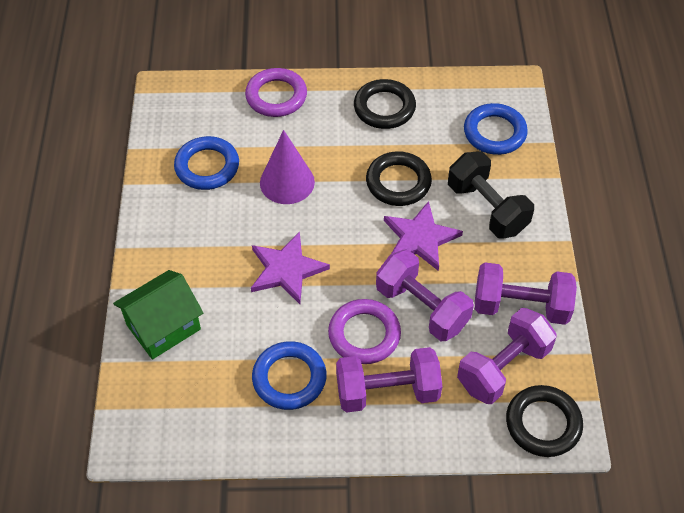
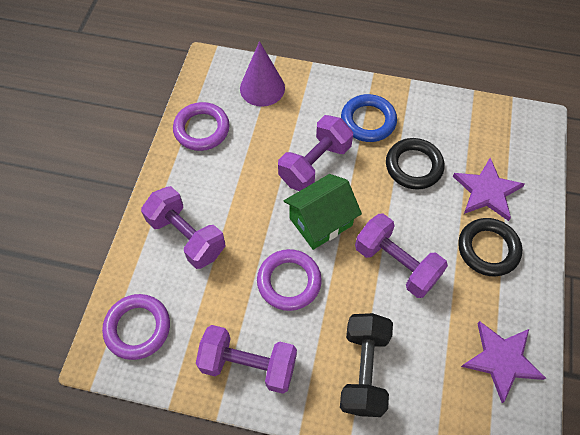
black ring: [354,79,416,129] [366,151,432,206] [506,385,583,457] = 3 -> [386,138,444,190] [458,218,522,277] = 2
blue ring: [174,136,239,190] [252,341,326,410] [464,103,528,155] = 3 -> [341,94,397,142] = 1
purple ring: [245,68,307,117] [328,299,401,364] = 2 -> [102,294,170,360] [173,102,230,151] [257,249,322,311] = 3

